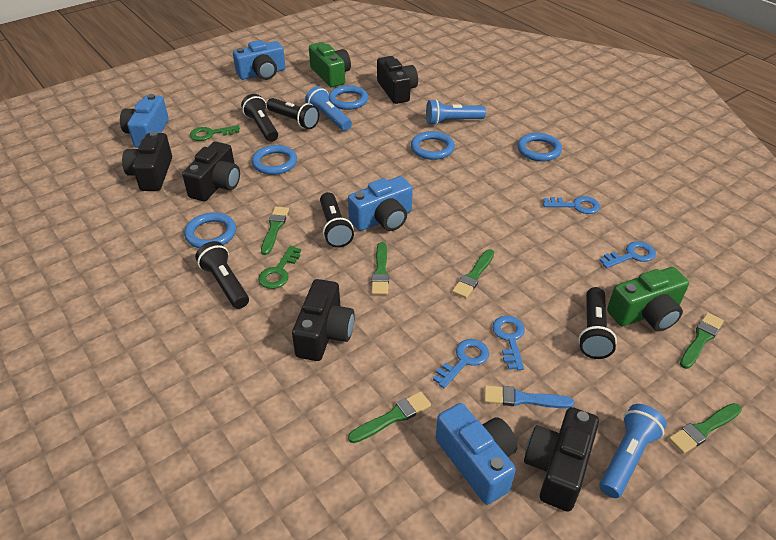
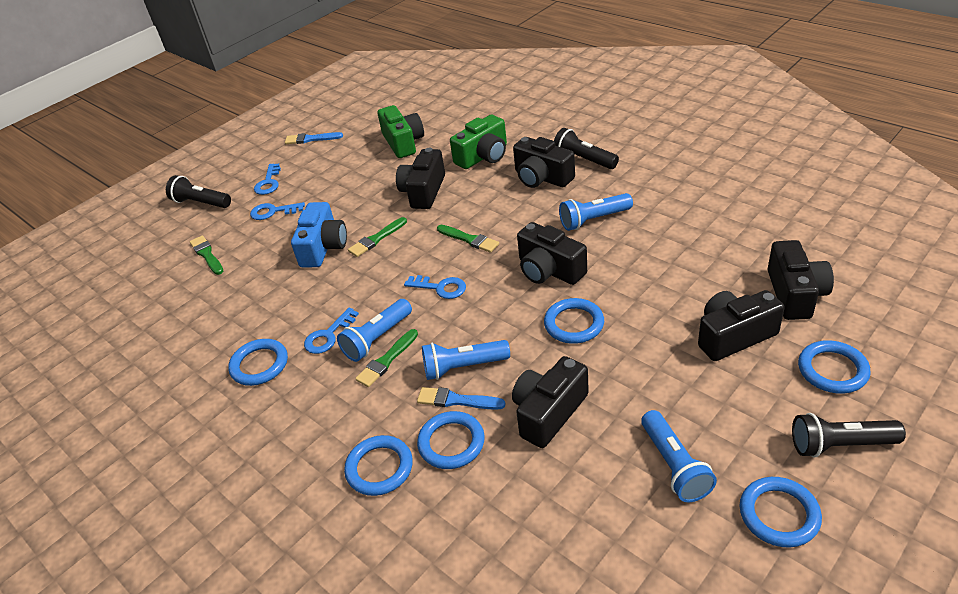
black camera: [122,131,172,191] [182,142,240,201] [292,279,355,361] [377,56,418,104] [524,407,599,512] = 5 -> [396,147,445,209] [512,356,589,448] [513,137,575,188] [517,222,587,285] [698,290,785,361] [768,240,834,320] = 6
black flashlight: [195,241,249,309] [241,94,278,142] [267,98,319,129] [320,192,354,248] [578,287,617,359] = 5 -> [166,175,231,208] [554,128,619,169] [792,413,906,458] = 3
blue brush: [484,385,574,408] = 1 -> [285,132,343,144] [417,387,505,410] = 2
blue camera: [120,94,169,148] [233,40,286,80] [348,176,413,231] [436,403,518,505] = 4 -> [291,202,347,268] = 1
blue flashlight: [305,86,352,131] [426,99,486,125] [599,404,667,498] = 3 -> [337,299,412,362] [422,340,510,380] [559,193,633,231] [641,410,717,502] = 4
blue ring: [184,213,236,248] [252,145,297,175] [329,85,368,110] [411,131,455,160] [517,133,562,162] = 5 -> [228,339,288,386] [344,435,413,496] [417,411,485,469] [544,298,604,344] [740,477,822,548] [798,340,871,394] = 6
green brush: [261,207,289,255] [348,391,431,443] [371,242,389,295] [452,249,494,298] [668,403,742,454] [680,313,724,369] = 6 -> [190,235,224,275] [348,217,407,257] [355,329,418,387] [437,225,499,253] = 4
green key: [190,125,240,141] [258,246,301,289] = 2 -> none = 0

